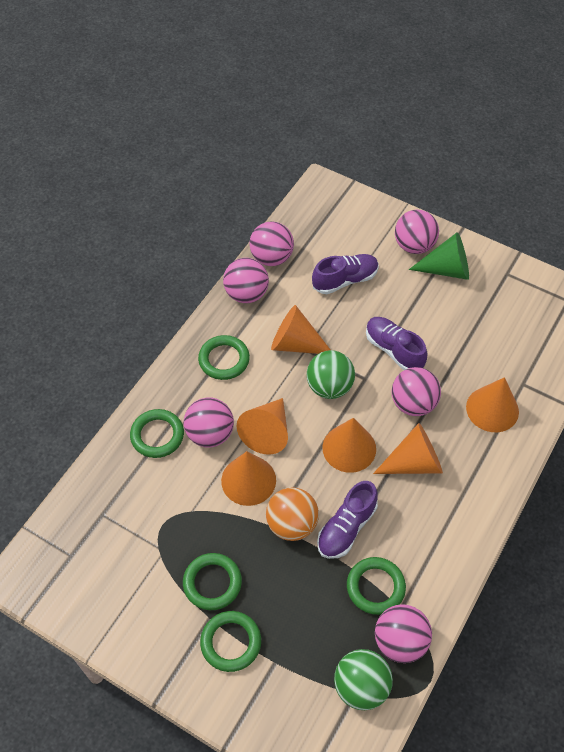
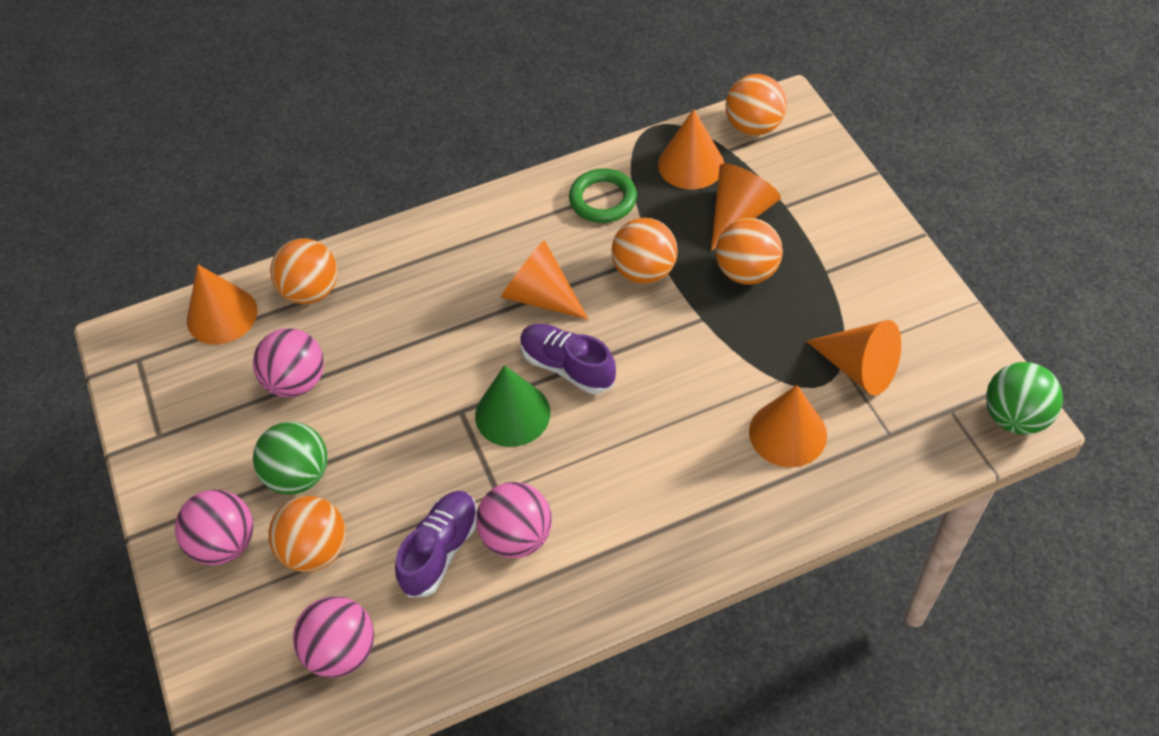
green ring: [130,409,184,458] [183,553,242,610] [198,335,250,380] [200,611,261,672] [347,557,406,615] = 5 -> [569,168,637,223] = 1
orange ball: [266,487,319,541] = 1 -> [269,496,346,572] [270,238,338,304] [611,218,678,284] [716,218,783,285] [725,74,787,136] = 5
pink ball: [183,398,234,447] [223,258,269,303] [250,222,294,266] [375,604,432,663] [392,367,441,416] [395,210,439,254] = 6 -> [175,489,253,565] [253,328,324,397] [293,596,374,678] [476,482,552,558] = 4
purple shoe: [312,254,379,294] [317,481,378,559] [366,317,427,370] = 3 -> [395,491,477,598] [520,324,616,394] = 2

